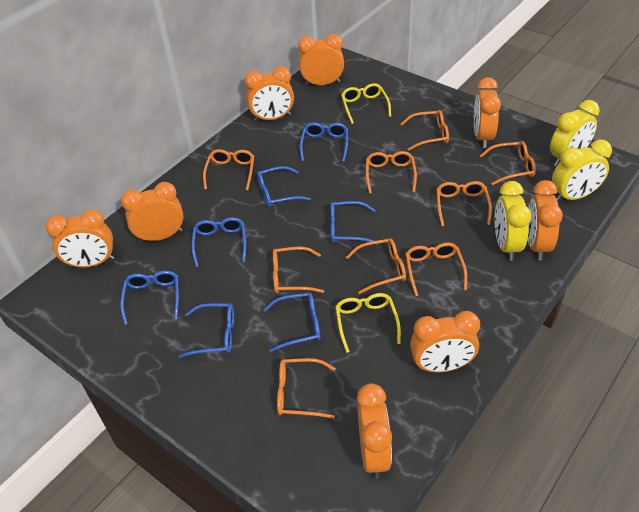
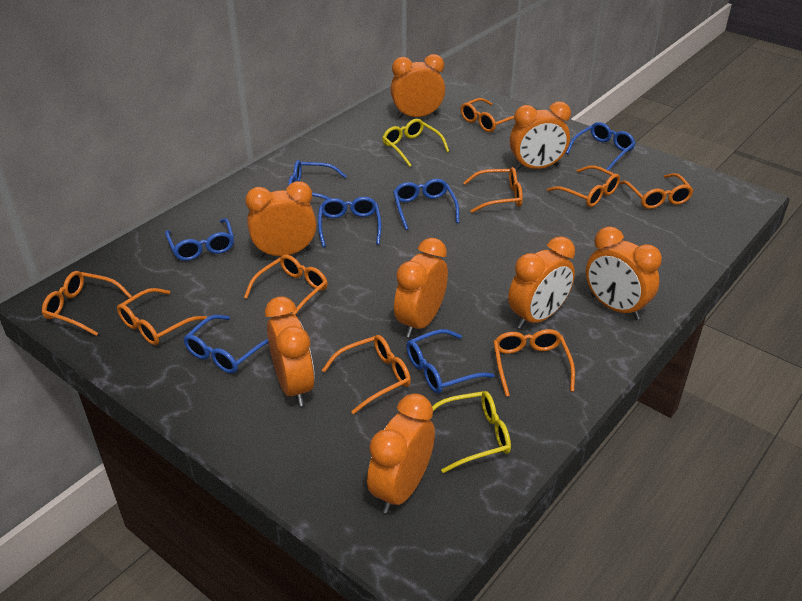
yellow clock: [495,181,531,261] [550,100,599,167] [552,139,612,202] = 3 -> none = 0

